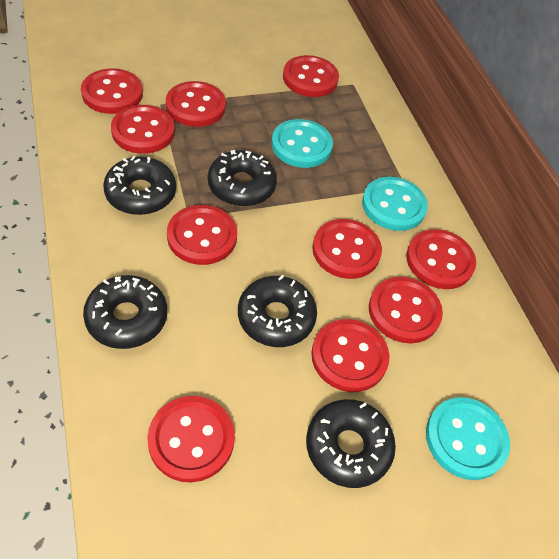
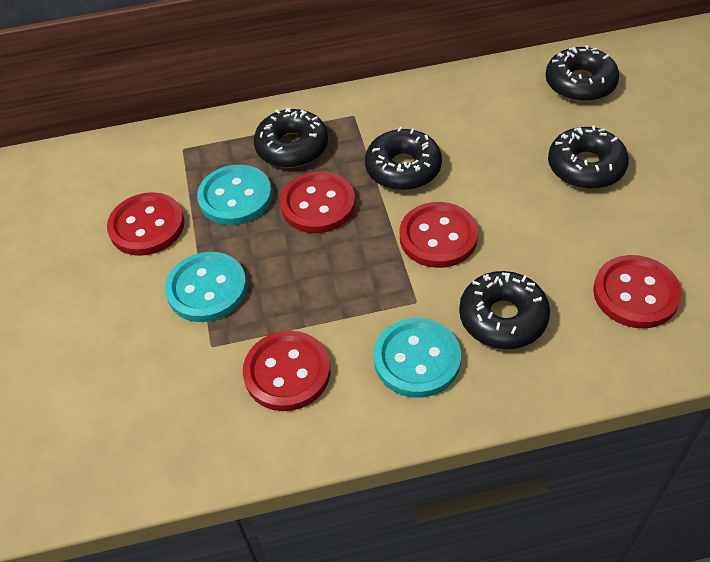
red button: [81,69,143,114] [111,105,175,154] [147,396,235,482] [166,81,226,127] [167,205,237,265] [283,55,339,97] [311,319,390,392] [312,219,382,279] [369,277,443,343] [406,229,476,289] = 10 -> [107,192,185,256] [243,331,331,411] [280,171,355,233] [400,202,478,268] [593,255,682,328] = 5

